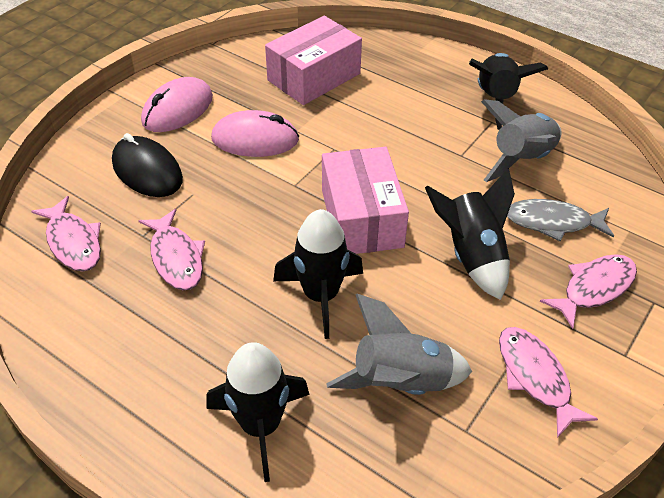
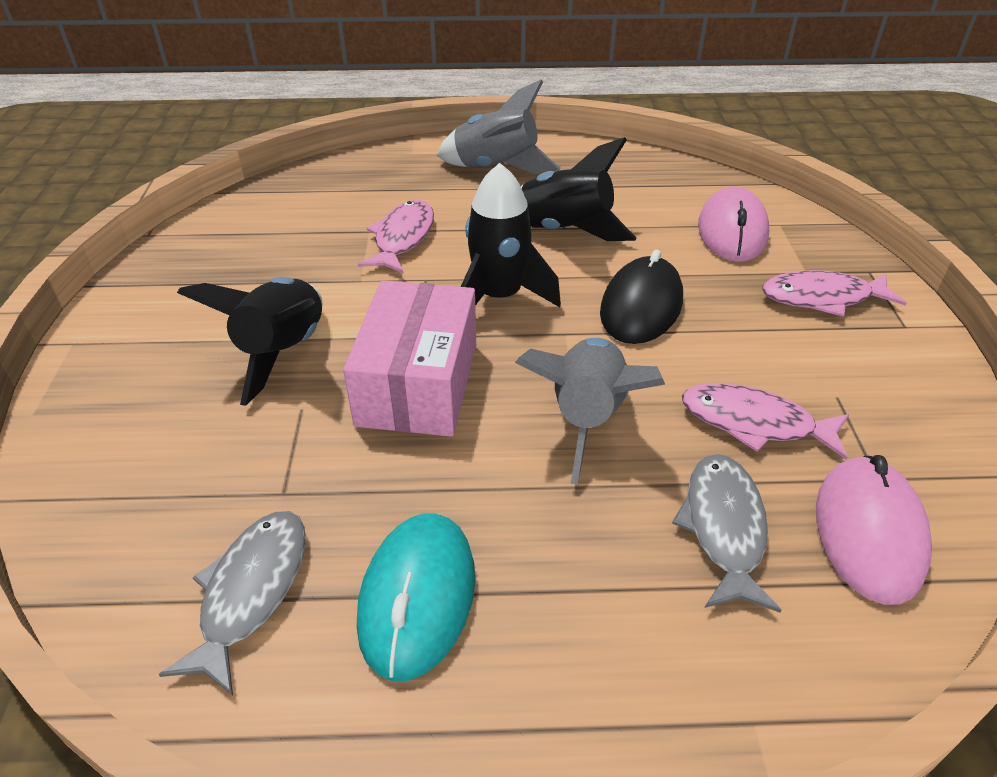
black rocket: [206,342,310,482] [273,209,363,339] [425,168,515,300] [469,53,548,130] = 4 -> [177,277,322,406] [461,163,561,307] [520,137,637,241] = 3
grey fish: [507,199,614,241] = 1 -> [159,511,306,695] [672,454,782,613] = 2
pink box: [265,16,362,105] [322,147,409,254] = 2 -> [343,280,476,437] = 1
pink fish: [31,196,101,272] [138,209,205,290] [499,327,598,438] [540,254,637,329] = 4 -> [358,200,434,274] [682,383,849,460] [762,270,907,317] = 3
turquoise mouse: none = 0 -> [357,513,475,681] = 1

